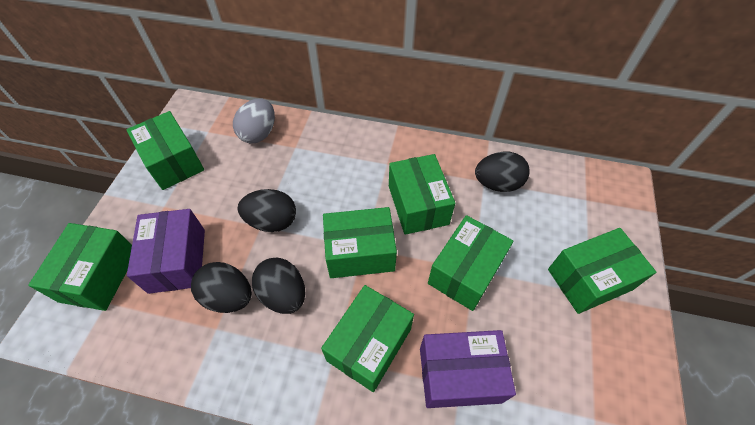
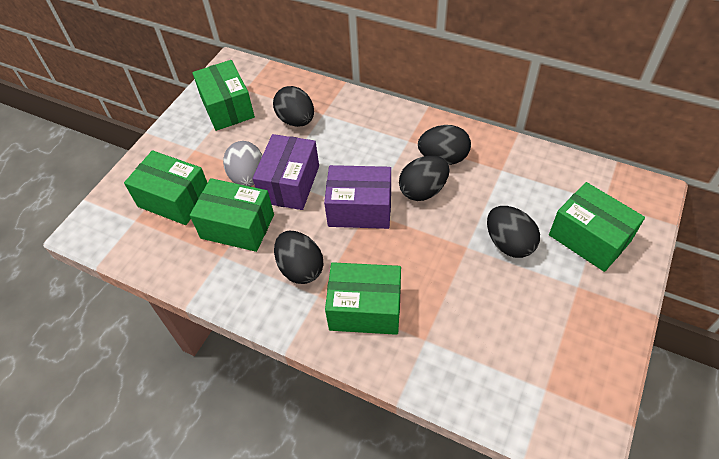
black egg: [191,262,252,313] [238,189,296,232] [252,258,305,314] [475,151,530,192] = 4 -> [273,86,314,127] [274,231,324,284] [399,156,449,201] [418,125,471,165] [487,206,540,258] = 5
green box: [28,223,132,311] [126,111,204,190] [321,285,414,392] [323,207,397,278] [389,154,455,235] [428,215,513,311] [548,228,656,314] = 7 -> [124,150,207,225] [190,178,274,252] [192,60,255,131] [325,262,401,335] [549,182,645,272] = 5

